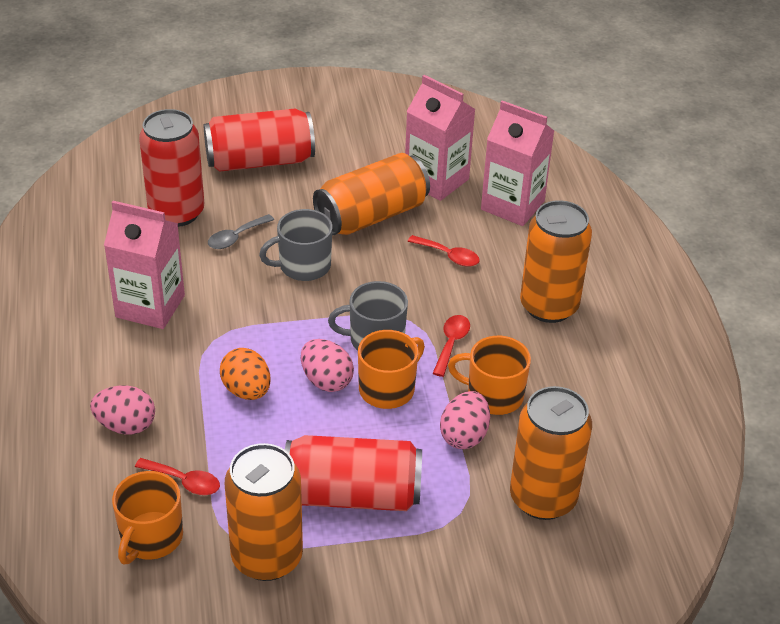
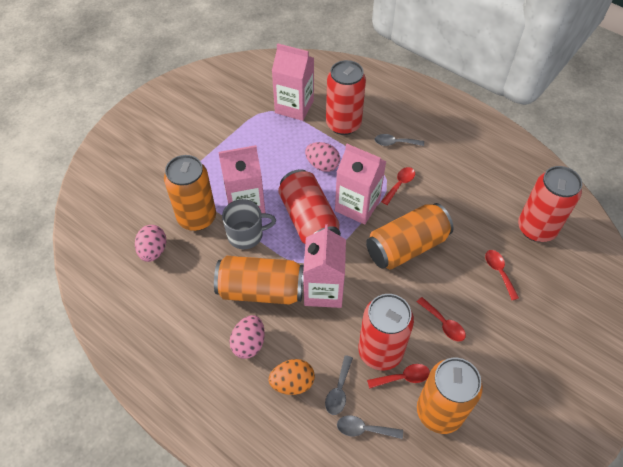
grey mug: [259,209,332,281] [328,281,408,351] = 2 -> [222,199,276,249] = 1
grey spoon: [208,214,274,249] = 1 -> [325,355,353,415] [337,415,403,439] [375,134,424,146] = 3
orange mug: [112,471,183,564] [358,330,425,409] [448,336,531,415] = 3 -> none = 0
pink carton: [104,201,185,329] [405,75,476,201] [481,101,554,226] = 3 -> [219,145,265,213] [272,43,314,121] [303,224,346,308] [335,144,386,225] = 4
red can: [139,109,204,227] [204,109,315,172] [285,435,422,511] = 3 -> [278,169,341,244] [326,60,366,135] [358,294,414,371] [518,166,582,242] = 4
red spoon: [135,458,220,495] [408,235,480,267] [433,315,470,377] = 3 -> [367,364,430,389] [381,167,415,205] [417,297,466,342] [485,250,519,300] = 4

